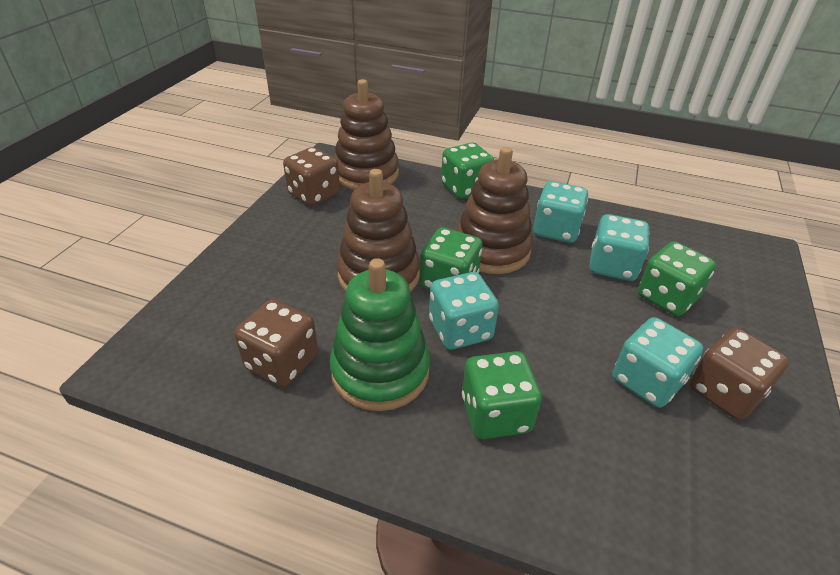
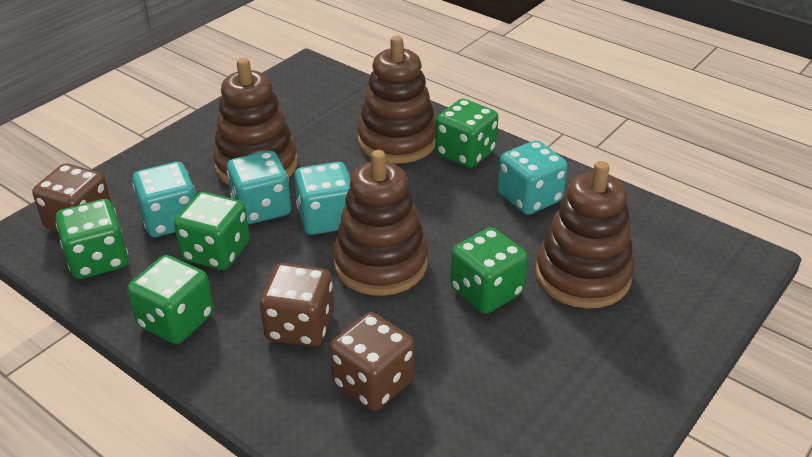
brown stacking toy: [334,79,399,190] [337,169,420,292] [456,147,533,274] = 3 -> [213,58,298,185] [333,150,428,296] [357,35,436,164] [535,161,634,309] = 4
green dice: [420,227,482,290] [441,143,494,199] [462,351,542,439] [638,241,716,316] = 4 -> [55,199,128,279] [127,255,214,344] [174,192,250,270] [435,99,498,168] [450,227,528,314] = 5
green stacking toy: [330,258,430,411] = 1 -> none = 0

